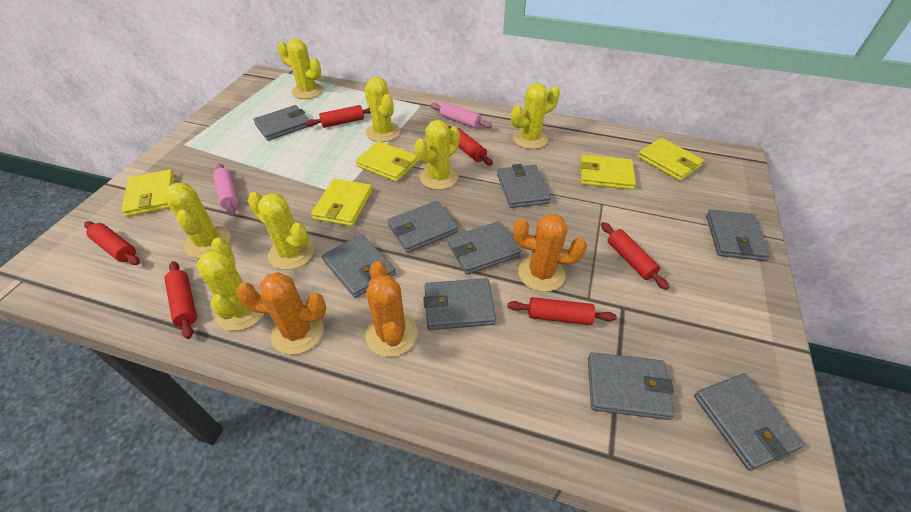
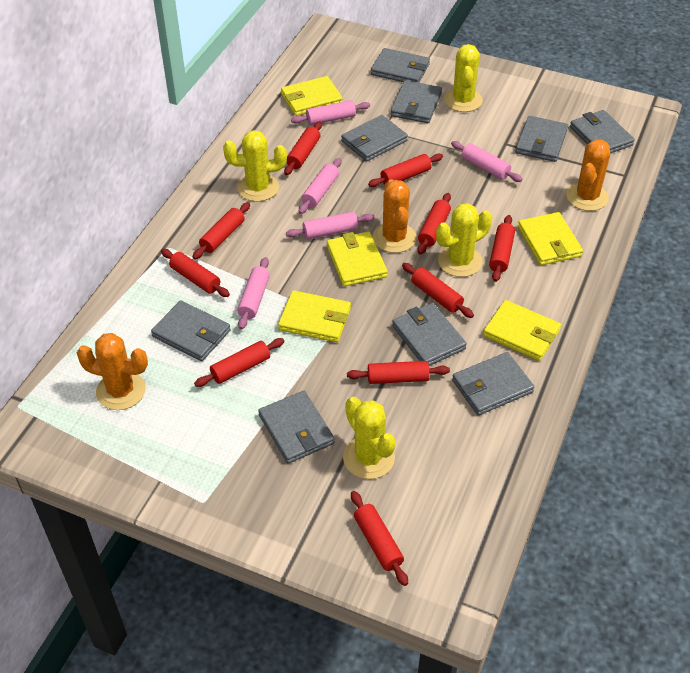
pink rolling pin: [213,163,238,216] [430,103,492,128] = 2 -> [237,257,270,330] [286,212,375,239] [291,100,370,125] [299,158,341,214] [451,141,522,182] = 5
red rolling pin: [84,221,140,265] [165,261,197,339] [306,105,371,128] [448,126,493,166] [507,297,617,325] [601,222,669,290] = 6 -> [161,249,230,297] [192,202,250,259] [194,338,285,387] [284,121,322,175] [347,361,450,384] [351,491,408,586] [368,154,443,187] [402,263,474,318] [418,193,451,255] [489,215,515,282] = 10
yellow cactus: [164,183,230,258] [196,238,265,331] [248,192,314,270] [278,38,323,99] [364,77,400,142] [414,120,460,190] [511,83,560,149] = 7 -> [223,130,287,202] [343,397,396,479] [436,203,492,277] [444,44,483,112] = 4

